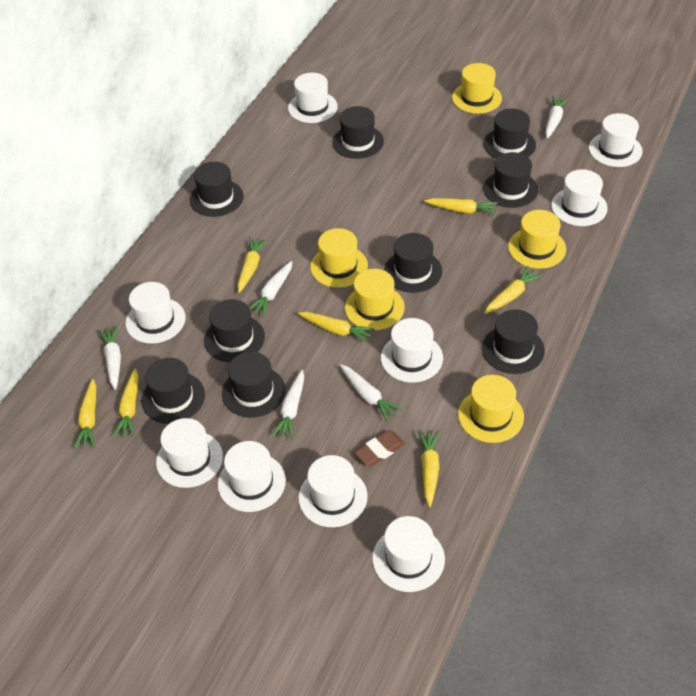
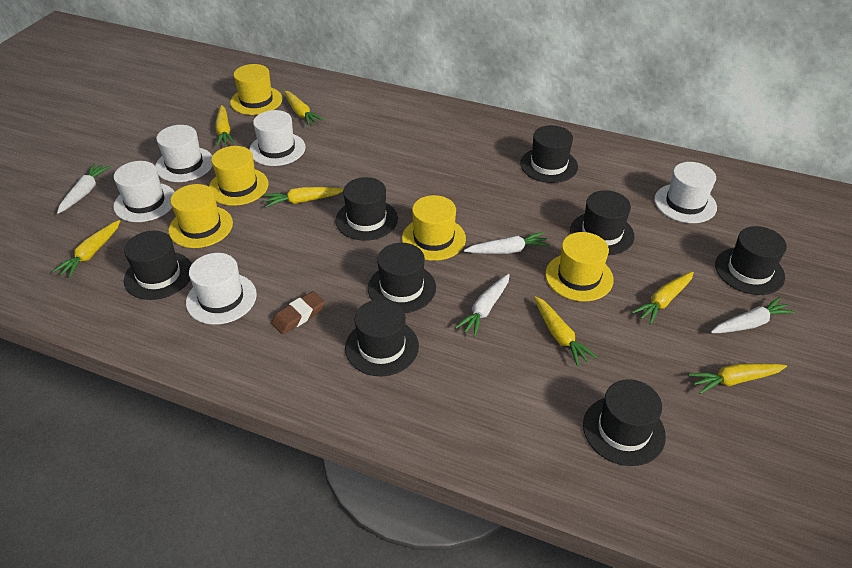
black hat: [141,358,205,424] [190,162,244,217] [204,299,265,362] [222,352,285,418] [332,106,384,159] [384,233,442,293] [482,309,545,374] [483,109,536,159] [483,152,538,208] = 9 -> [124,231,192,300] [335,177,398,241] [345,299,419,376] [368,243,436,313] [520,125,578,183] [570,190,634,255] [583,379,666,466] [715,226,787,295] = 8
white carrot: [98,326,121,390] [249,261,292,317] [272,370,304,440] [340,364,402,422] [545,96,568,139] = 5 -> [57,163,110,214] [455,274,510,337] [464,232,550,254] [711,297,795,333] = 4
white hat: [126,282,186,344] [156,418,223,488] [218,441,286,512] [288,73,338,123] [298,455,368,527] [372,516,445,592] [381,318,443,383] [551,169,608,226] [589,113,643,167] = 9 -> [113,161,175,222] [155,125,213,182] [186,253,257,325] [249,110,306,166] [654,162,717,223] = 5

